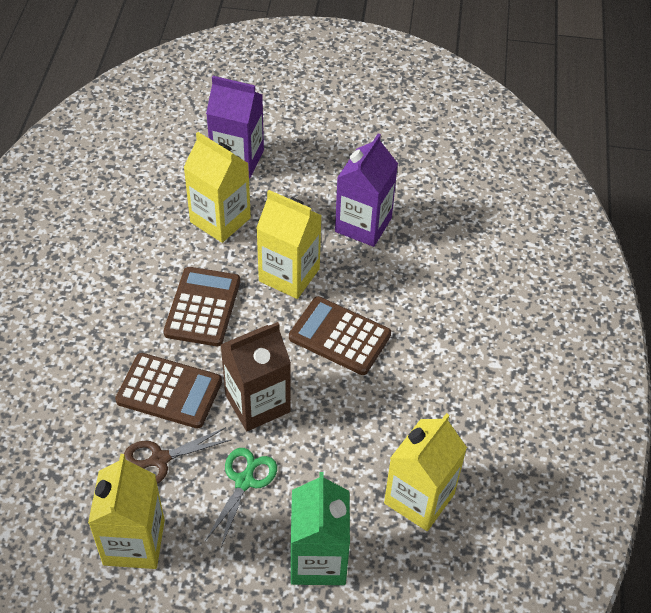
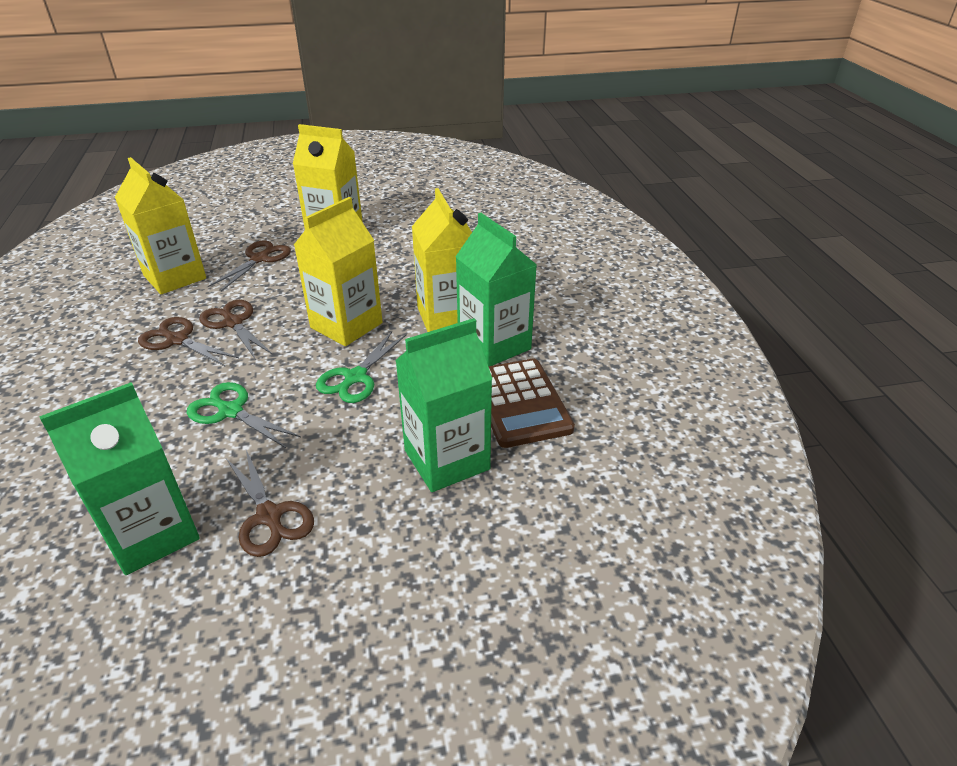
brown calculator: [115,353,222,429] [164,267,240,346] [289,296,391,375] = 3 -> [488,359,575,448] = 1
brown carton: [221,322,291,431] = 1 -> none = 0
brown scissors: [124,427,231,484] = 1 -> [138,317,239,366] [199,300,273,360] [208,240,291,291] [226,450,314,557] = 4
green carton: [290,472,350,585] = 1 -> [39,382,200,575] [395,318,492,492] [455,213,537,366] = 3
green scissors: [205,448,277,547] = 1 -> [187,382,301,448] [316,331,407,403] = 2
purple carton: [206,76,264,178] [335,133,398,247] = 2 -> none = 0

